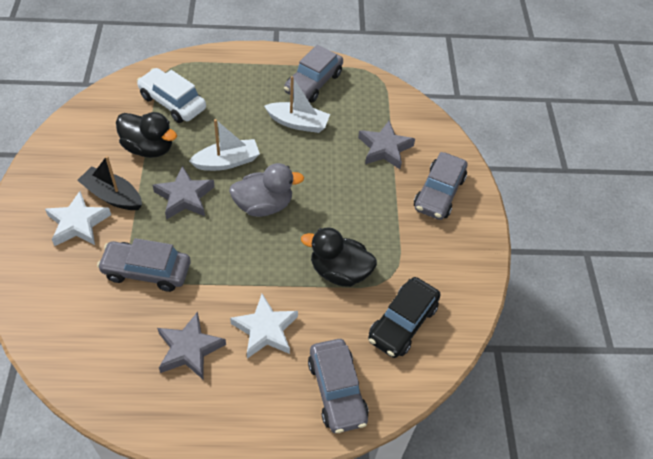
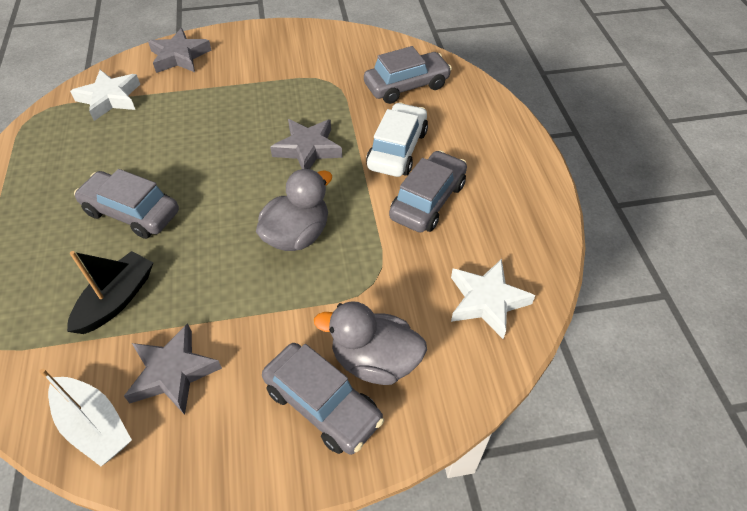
black car: [368,277,441,358] = 1 -> none = 0
black duck: [116,112,177,158] [301,227,377,287] = 2 -> none = 0
grey duck: [229,163,304,217] = 1 -> [256,168,332,251] [314,301,427,385] = 2
white boat: [189,119,260,171] [264,76,330,133] = 2 -> [39,369,132,466] = 1

